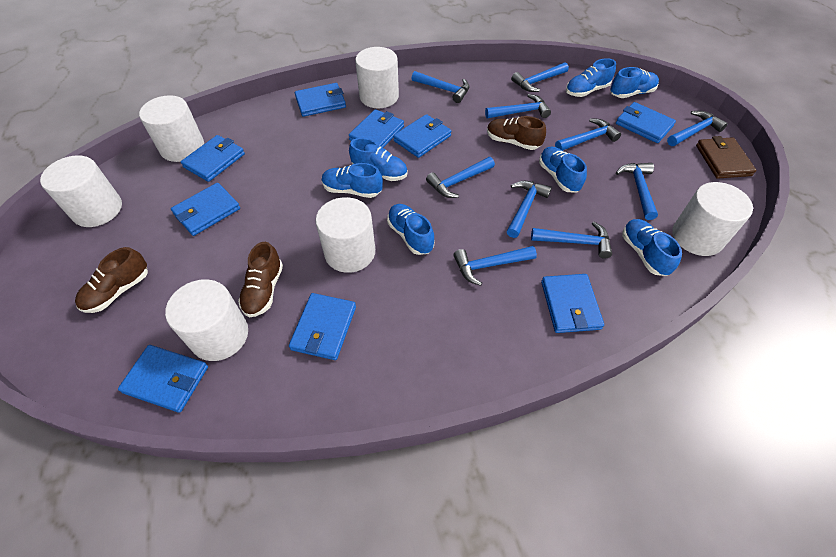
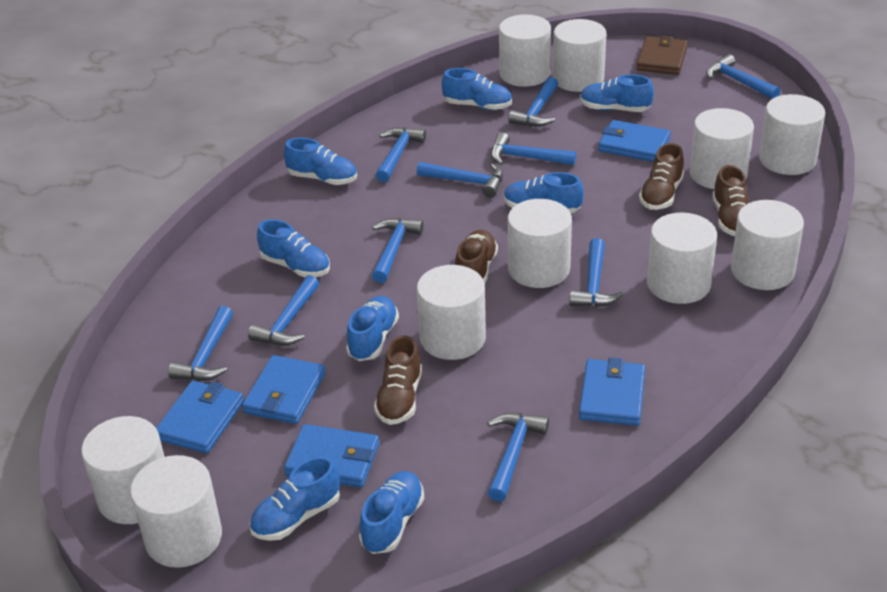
blue shoe: [322,163,383,198] [349,138,408,181] [387,204,435,255] [539,147,587,192] [566,58,616,97] [610,67,659,98] [622,219,682,276] = 7 -> [249,456,340,541] [257,219,330,277] [284,138,357,185] [346,296,399,361] [359,471,424,554] [442,68,512,110] [504,172,584,214] [580,74,654,112] = 8
blue wallet: [118,345,208,413] [171,183,240,236] [181,135,245,182] [289,293,356,360] [295,83,346,117] [349,109,404,148] [393,114,452,158] [541,274,604,333] [616,102,676,143] = 9 -> [156,381,244,453] [242,355,326,424] [284,424,379,488] [579,357,645,426] [598,120,671,162] = 5
brown shoe: [75,247,148,313] [238,242,283,317] [487,116,546,150] = 3 -> [374,335,422,425] [455,230,498,283] [639,143,684,210] [712,165,749,236] = 4
white cylinder: [40,156,122,227] [139,95,204,162] [165,279,248,361] [316,197,375,273] [355,47,399,108] [672,182,753,256] = 6 -> [81,416,165,524] [130,455,222,568] [417,265,486,360] [499,14,551,87] [508,199,572,288] [553,19,607,92] [647,212,717,304] [689,108,754,189] [731,200,804,290] [759,94,825,175] = 10

